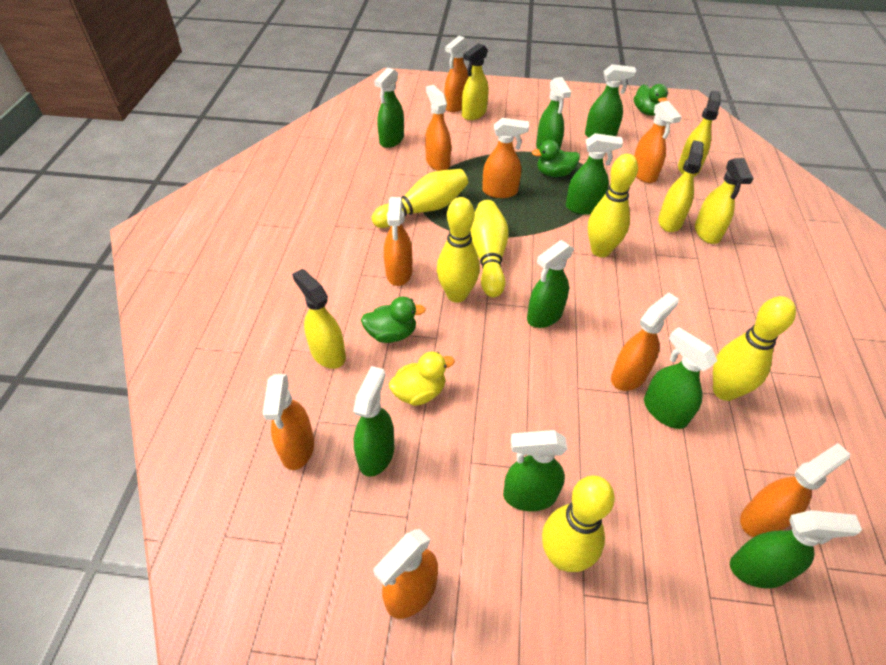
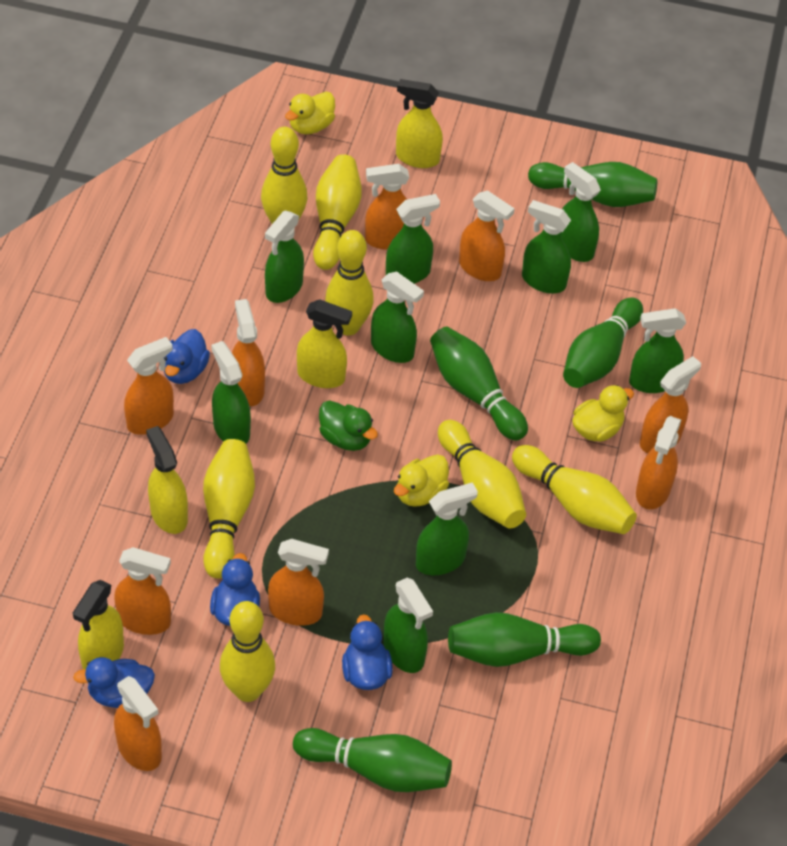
blue duck: none = 0 -> [73,657,155,708] [164,329,210,384] [210,553,260,626] [342,614,393,690] = 4
green bowling pin: none = 0 -> [293,728,452,792] [430,327,528,441] [448,612,601,667] [528,162,657,207] [563,298,643,388] = 5
green duck: [361,297,426,343] [532,140,580,177] [634,84,668,116] = 3 -> [319,400,378,451] = 1
yellow bowling pin: [372,169,468,228] [437,197,480,303] [470,200,508,297] [542,476,615,572] [588,154,638,257] [713,296,796,401] = 6 -> [203,439,255,578] [220,601,275,702] [261,127,307,224] [313,154,361,270] [325,230,374,336] [438,420,526,529] [512,445,637,534] = 7
yellow duck: [389,352,455,406] = 1 -> [285,92,335,134] [394,454,449,507] [572,385,634,442] = 3
yellow spray bottle: [292,269,346,369] [462,43,489,120] [658,140,704,232] [678,90,721,176] [695,158,753,244] = 5 -> [73,580,124,669] [146,426,188,534] [297,299,352,388] [396,79,443,168] = 4

